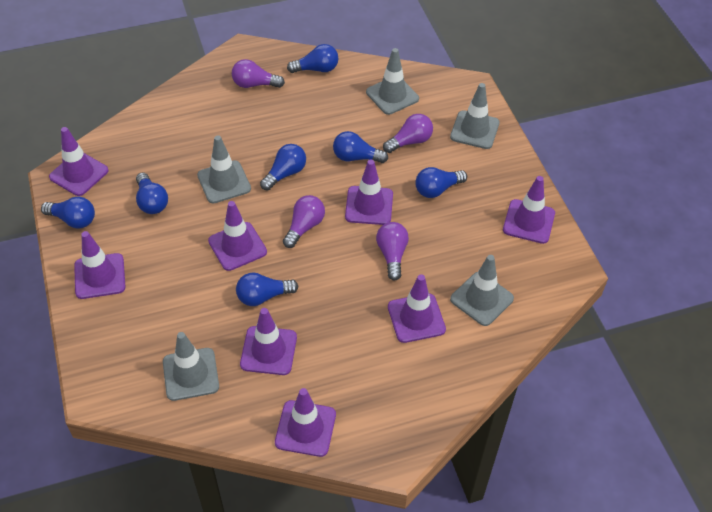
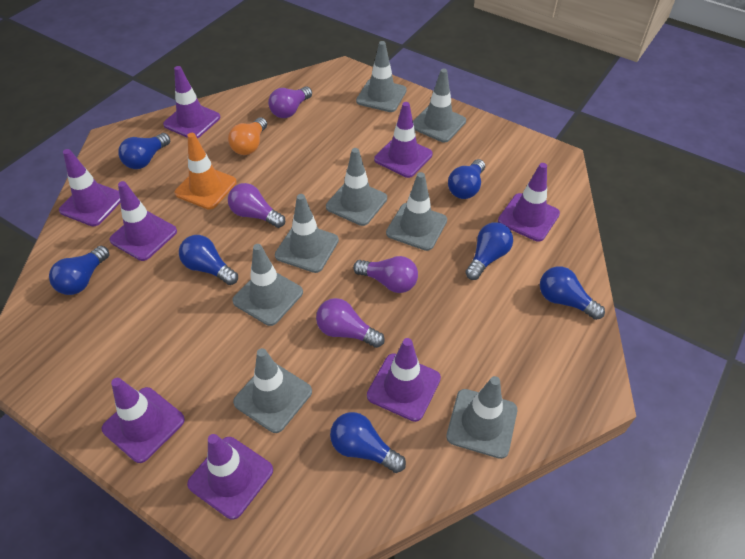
grey traffic cone: [163,332,219,401] [197,135,251,203] [366,48,419,115] [450,83,500,149] [450,255,514,326] = 5 -> [232,244,303,326] [233,348,312,433] [275,194,339,273] [326,148,387,226] [356,41,407,112] [386,172,447,251] [413,69,466,142] [446,376,517,459] = 8
orange light bulb: none = 0 -> [228,117,267,155] = 1
orange traffic cone: none = 0 -> [175,133,237,210] = 1

